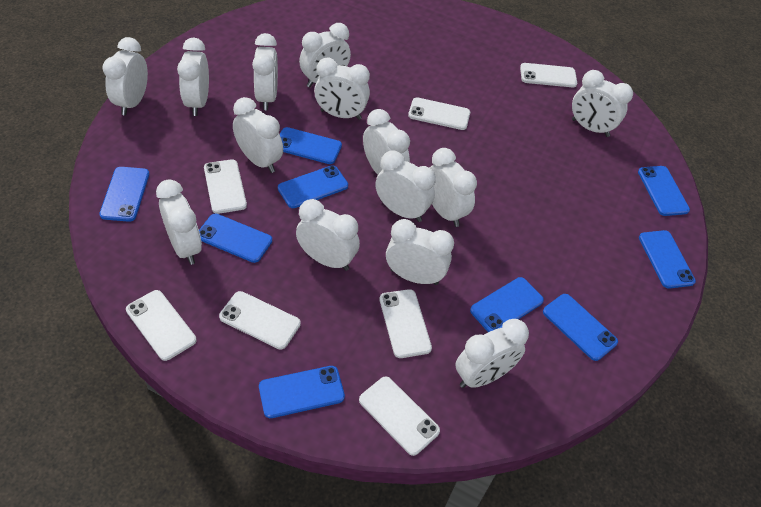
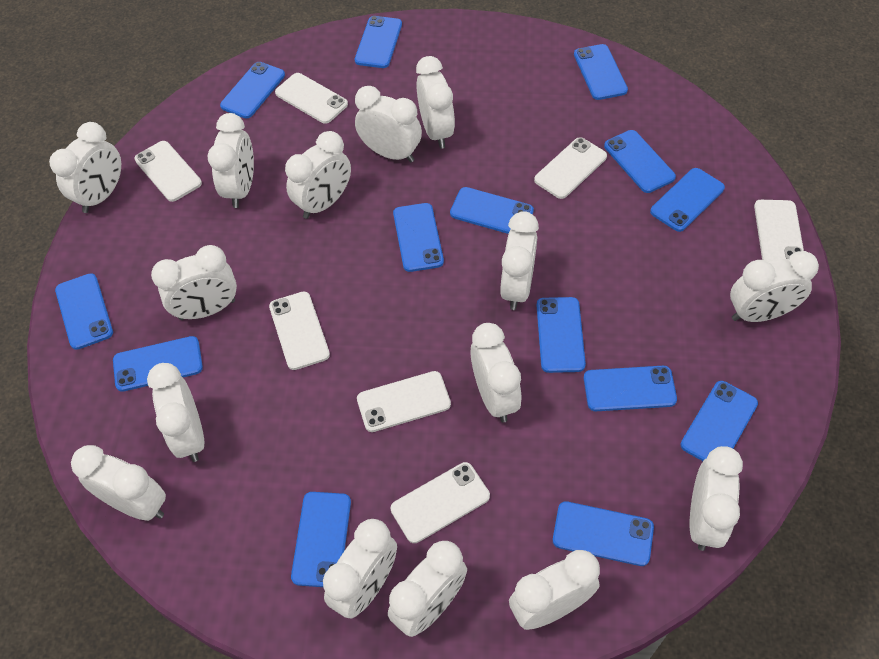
blue phone: [99,167,149,222] [199,214,272,263] [259,366,345,418] [278,165,348,208] [280,127,342,164] [470,277,544,332] [543,294,618,361] [638,166,690,216] [639,230,696,289] = 9 -> [55,273,113,350] [113,336,203,392] [220,62,285,118] [291,492,351,587] [355,16,402,68] [393,203,444,272] [450,187,534,234] [537,297,586,373] [553,501,654,566] [574,44,628,100] [584,366,677,411] [604,130,676,193] [650,168,725,232] [681,381,758,461] = 14
white clock: [102,37,148,116] [156,179,202,265] [177,38,209,116] [233,97,283,173] [252,33,278,110] [296,199,360,271] [299,23,351,88] [314,57,370,120] [363,109,410,175] [376,151,436,222] [386,219,454,285] [430,148,477,227] [455,319,529,388] [572,70,633,137] = 14 -> [49,122,121,213] [71,445,166,521] [147,363,204,462] [151,245,237,320] [207,113,254,208] [285,131,351,219] [323,519,397,618] [355,86,422,162] [388,541,467,637] [416,56,455,149] [470,323,521,422] [500,211,539,310] [509,550,600,630] [690,446,743,551] [730,251,819,322] = 15

